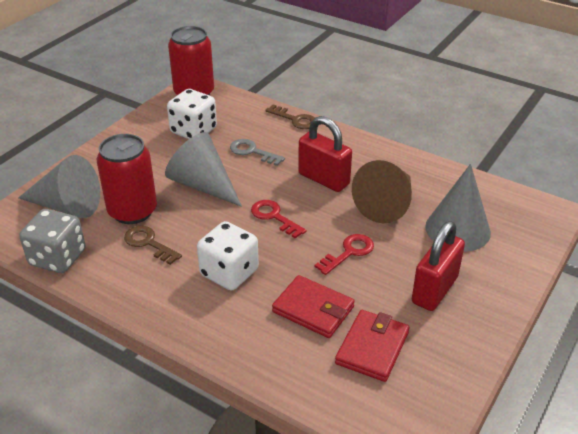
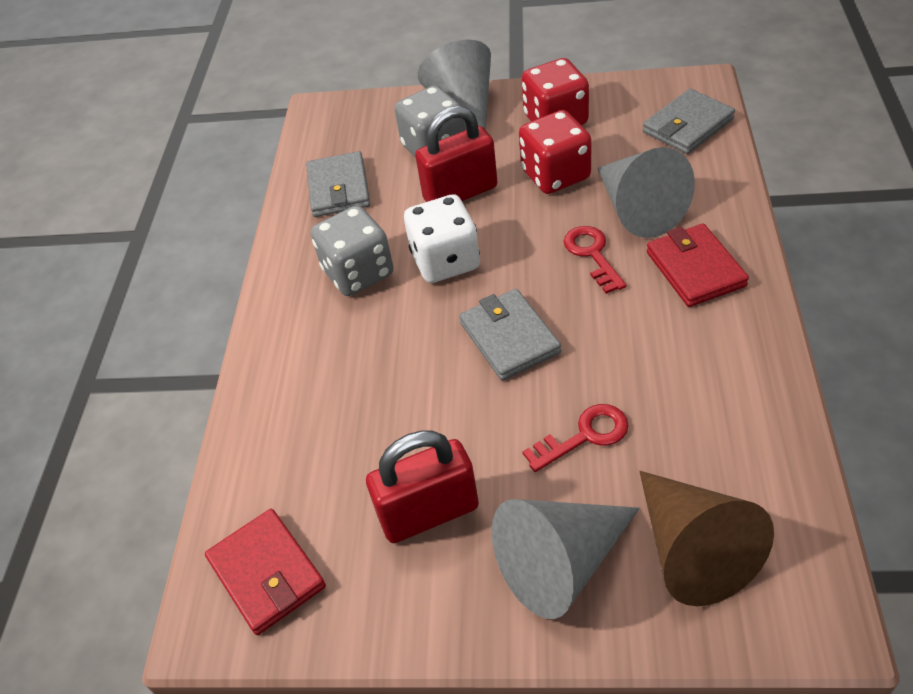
brown key: [124,226,182,265] [265,104,315,129] = 2 -> none = 0
grey dice: [19,209,85,273] = 1 -> [311,205,394,296] [394,85,465,158] = 2
grey key: [230,139,285,166] = 1 -> none = 0
grey wallet: none = 0 -> [306,151,370,217] [459,289,561,381] [643,89,735,154] = 3
red can: [97,134,157,224] [168,26,214,95] = 2 -> none = 0
red dice: none = 0 -> [519,110,591,194] [522,58,589,125] = 2
white dice: [167,89,217,139] [197,221,259,290] = 2 -> [404,194,480,283] = 1

